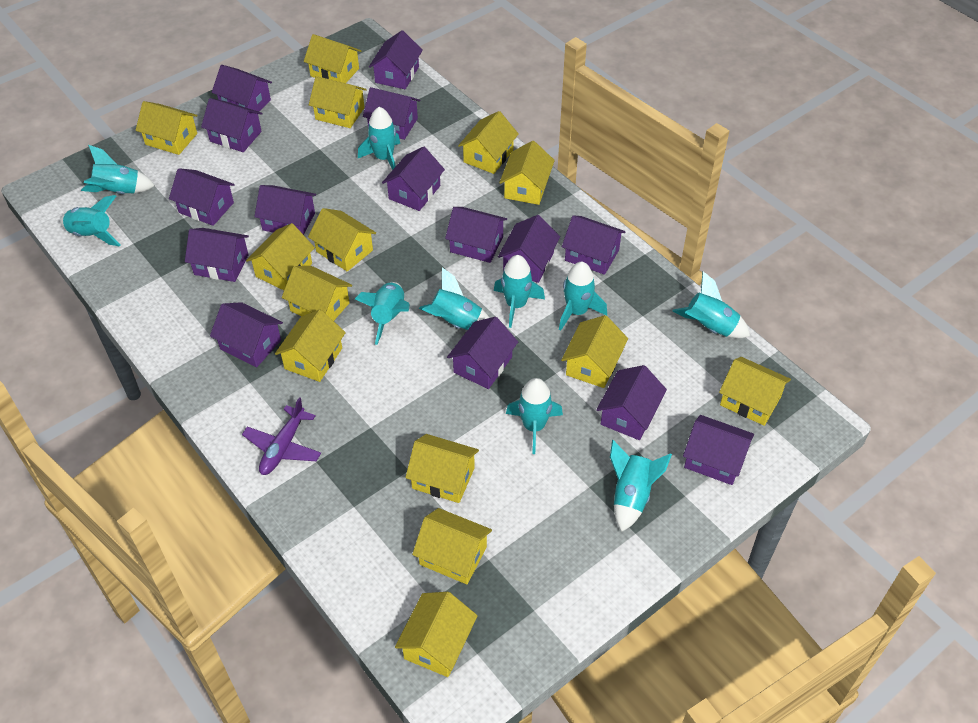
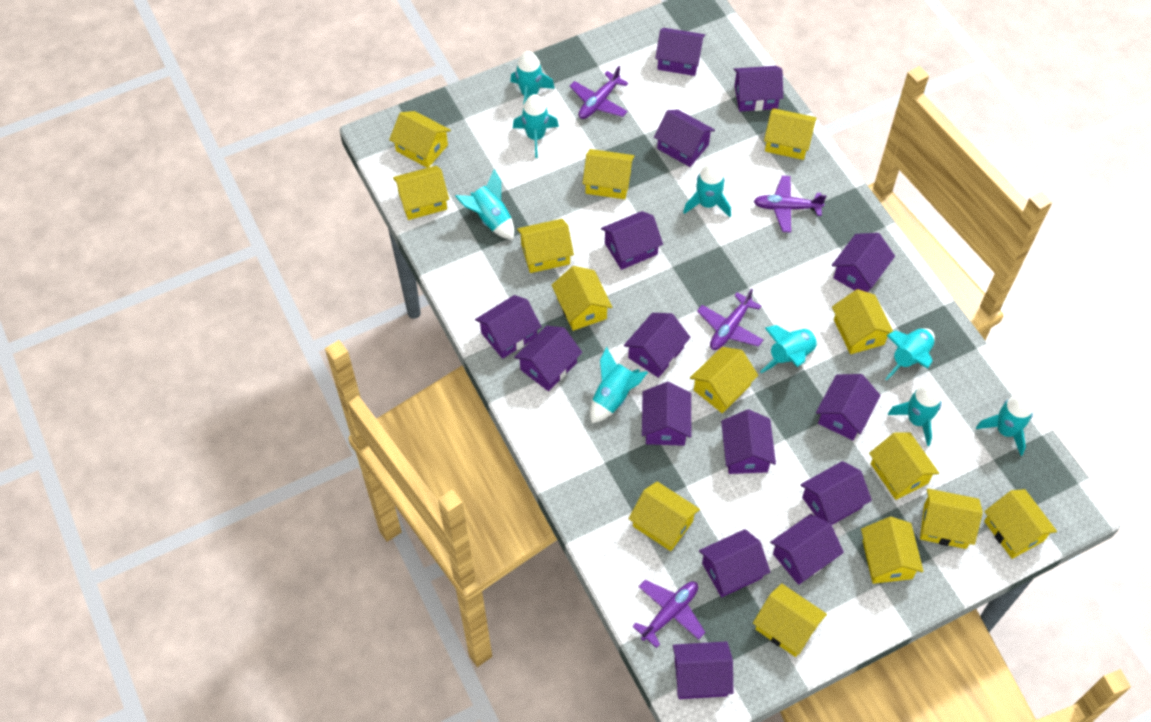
purple plane: [242,397,321,475] = 1 -> [570,66,628,119] [632,580,705,648] [697,288,763,350] [754,176,826,233] = 4
turquoise rocket: [60,195,121,246] [81,145,155,194] [355,282,410,345] [358,107,400,170] [419,267,489,330] [494,255,545,328] [506,378,563,454] [559,262,607,331] [610,440,672,532] [673,271,750,338] = 10 -> [455,169,514,240] [510,51,555,106] [513,94,559,158] [590,347,648,423] [683,163,731,217] [760,325,820,373] [885,328,935,380] [888,383,942,446] [976,394,1033,456] = 9

